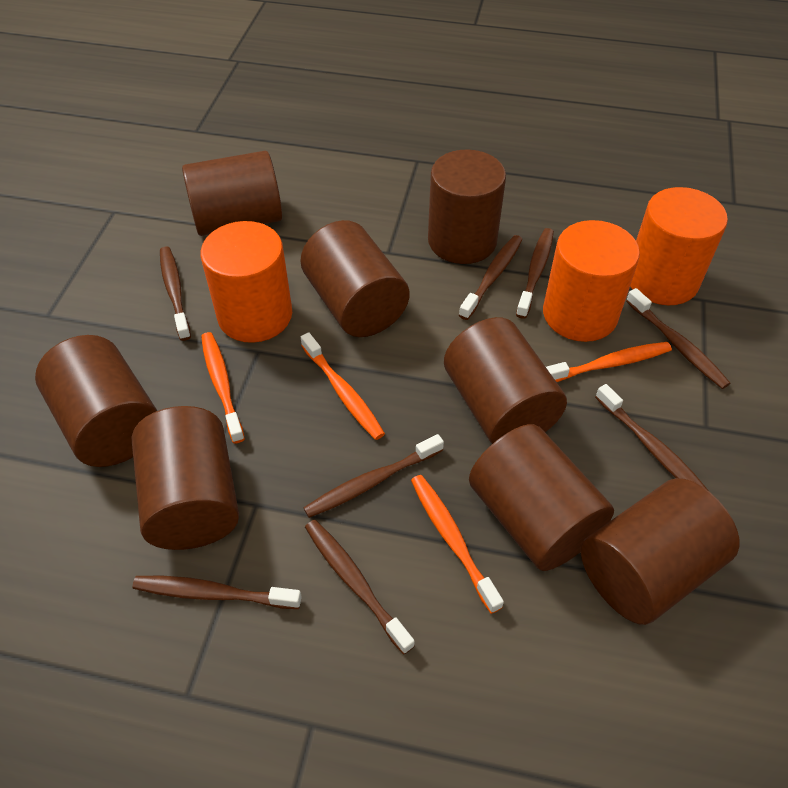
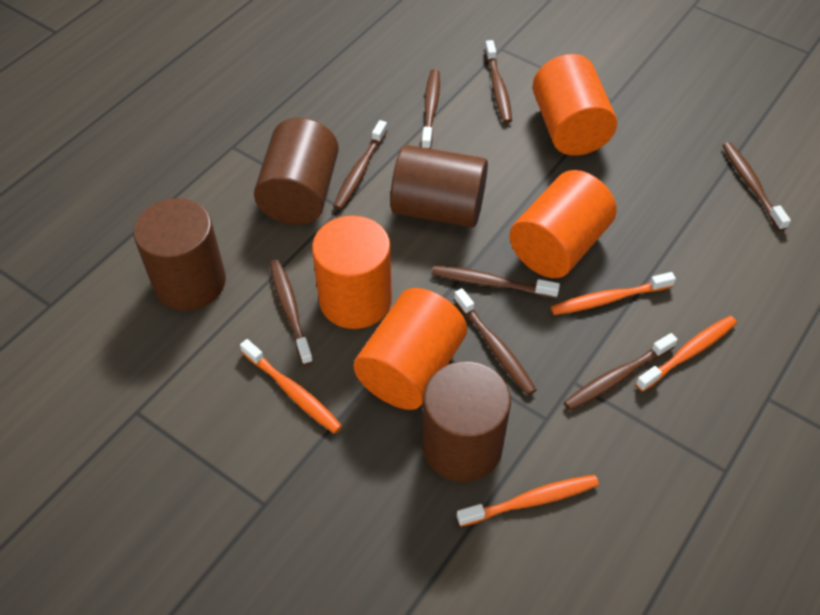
brown cylinder: [35,335,157,467] [131,406,239,550] [182,151,282,236] [301,220,410,337] [428,150,506,264] [444,317,567,444] [469,424,614,571] [581,478,740,625] = 8 -> [134,198,226,311] [254,118,339,225] [390,145,488,228] [422,361,511,482] = 4
orange cylinder: [200,221,292,343] [543,220,640,342] [630,187,728,305] = 3 -> [312,215,392,329] [353,288,467,410] [510,170,617,278] [533,54,617,156] = 4

